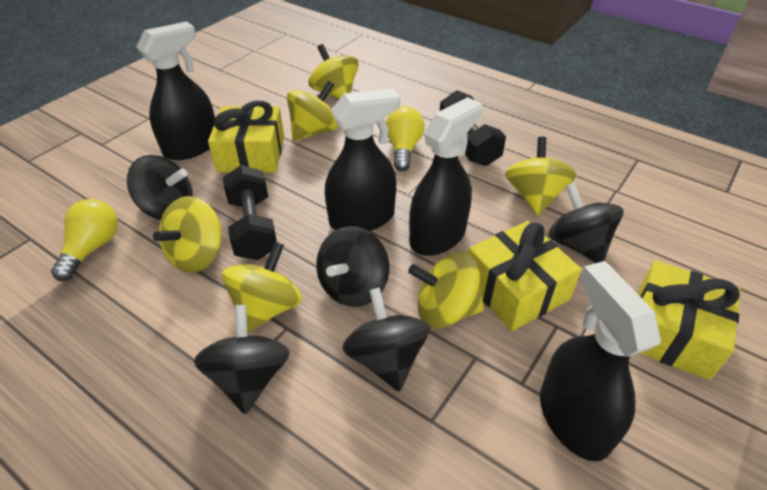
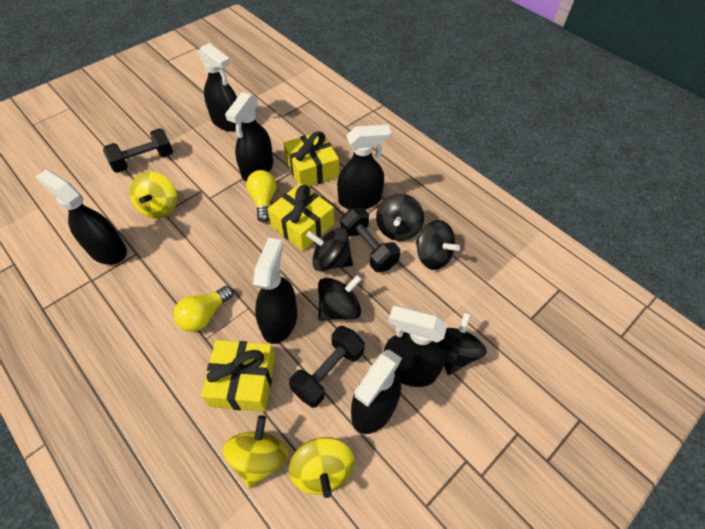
black dumbbell: [223,165,277,260] [440,90,506,166] = 2 -> [103,128,173,173] [289,326,365,408] [341,208,400,272] = 3
black spray bottle: [136,21,215,160] [325,88,400,231] [409,97,482,256] [540,261,661,461] = 4 -> [35,170,127,265] [198,43,237,132] [225,92,273,182] [253,237,297,344] [337,125,391,209] [351,350,402,434] [384,305,447,387] = 7
yellow spinning top: [153,196,222,273] [222,241,302,333] [287,81,338,141] [308,44,358,99] [408,252,484,329] [505,137,576,216] = 6 -> [130,172,177,219] [223,415,289,488] [289,437,354,498] = 3

